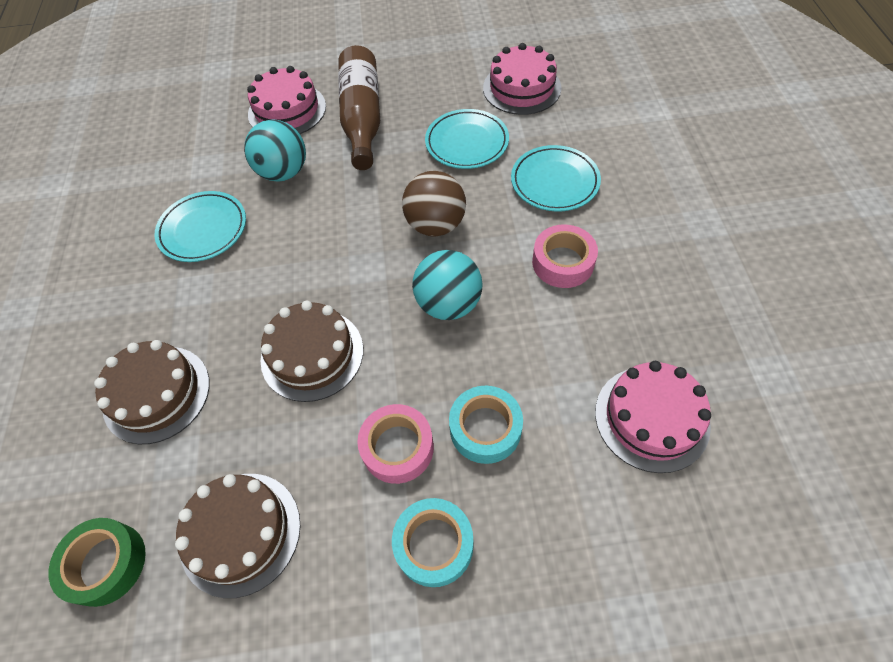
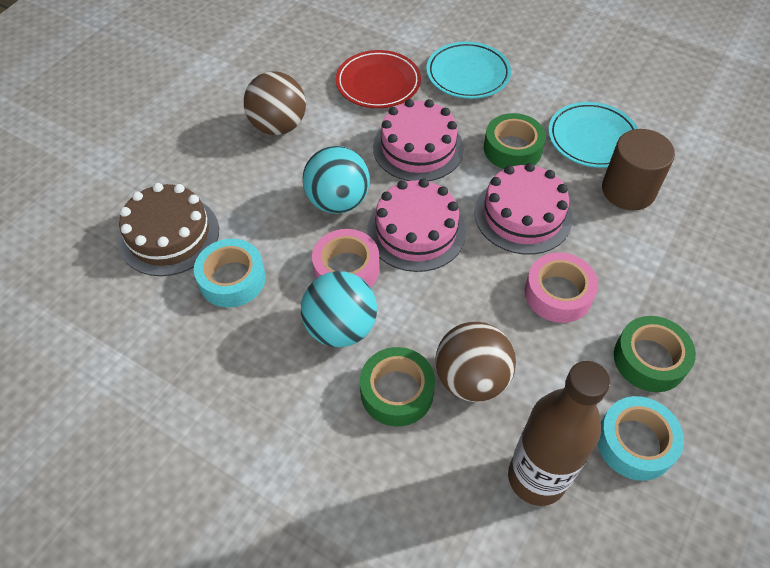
brown ball: [402,171,466,236] = 1 -> [244,71,306,135] [435,322,516,402] = 2
brown cake: [94,340,210,444] [175,474,301,598] [260,301,363,402] = 3 -> [118,183,219,276] = 1
brown cylinder: none = 0 -> [602,129,675,210] = 1
green tape: [49,518,146,607] = 1 -> [360,347,435,426] [484,113,546,169] [614,316,696,392] = 3
red plate: none = 0 -> [336,50,421,108] = 1
turquoise plate: [155,191,246,262] [425,109,509,169] [511,145,601,211] = 3 -> [426,42,511,99] [548,102,638,168] = 2

